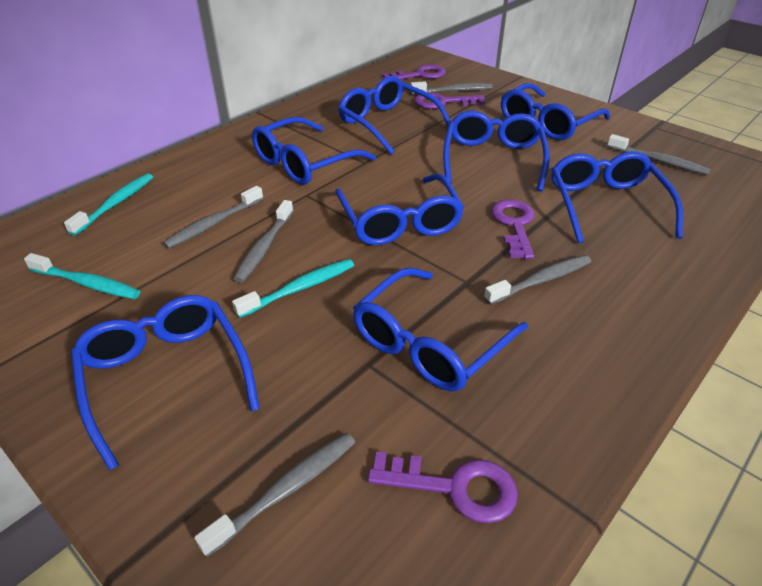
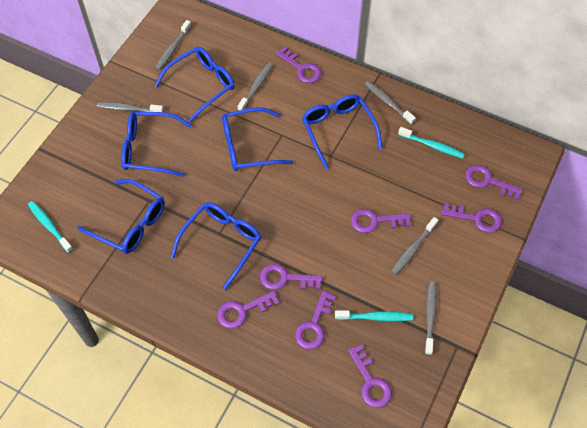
blue glasses: [71,295,260,471] [252,117,376,185] [335,174,464,245] [338,76,450,155] [353,268,528,391] [443,110,550,192] [501,83,610,141] [551,151,683,243] = 8 -> [77,179,165,254] [121,112,192,177] [154,47,235,122] [171,202,261,290] [222,107,293,171] [302,94,383,169] = 6
purple key: [368,451,518,523] [382,64,446,79] [414,93,485,109] [491,199,535,259] = 4 -> [217,291,280,329] [260,264,322,290] [276,47,321,83] [295,291,336,349] [348,345,392,408] [351,209,411,233] [441,203,502,233] [465,165,523,200] = 8

